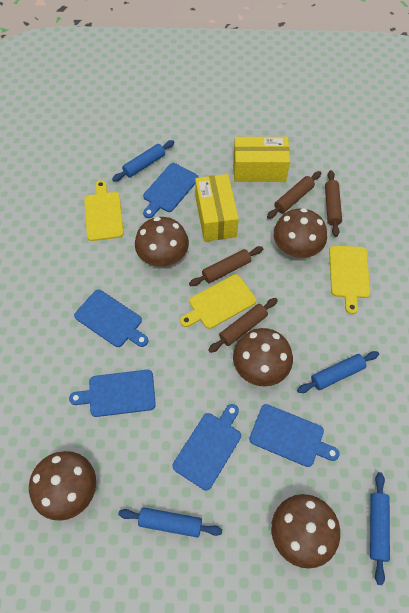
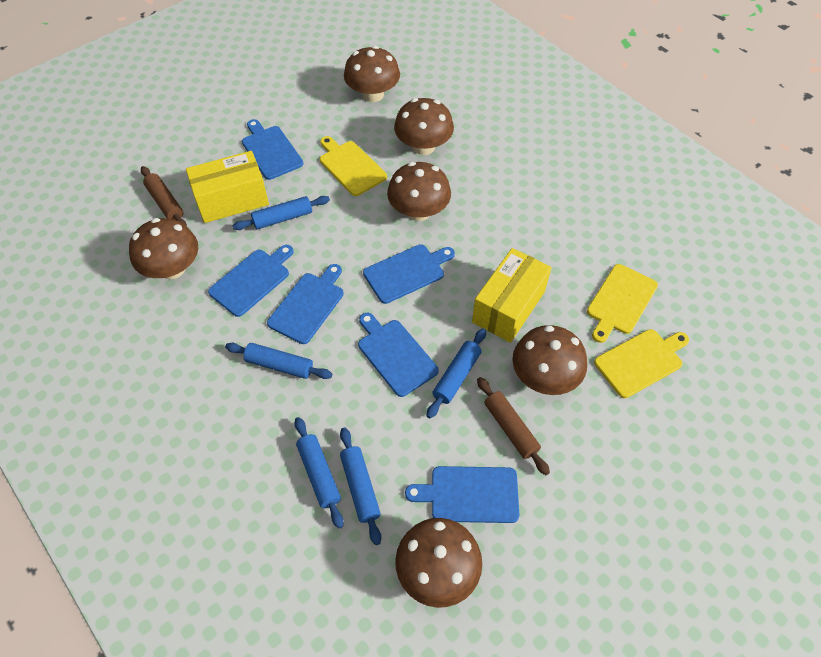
blue cutting board: [69,370,156,417] [74,290,148,347] [143,163,199,218] [172,404,241,491] [249,404,340,467] = 5 -> [208,245,294,317] [242,119,303,180] [267,264,344,344] [358,313,439,397] [363,244,455,304] [405,466,519,523] = 6
blue rolling pin: [112,140,175,182] [118,507,222,538] [297,351,379,393] [370,472,390,585] = 4 -> [225,343,332,379] [233,196,330,230] [295,417,344,528] [340,427,381,545] [427,328,486,418] = 5
brown mushroom: [29,451,96,521] [135,217,189,267] [233,328,293,386] [271,494,340,569] [273,208,327,258] = 5 -> [129,218,198,279] [344,46,400,102] [387,162,451,221] [394,98,454,155] [395,518,482,608] [512,325,587,395] = 6
brown rolling pin: [189,246,263,286] [208,298,278,353] [267,171,321,219] [325,170,342,237] = 4 -> [141,166,187,226] [477,377,550,475] = 2

